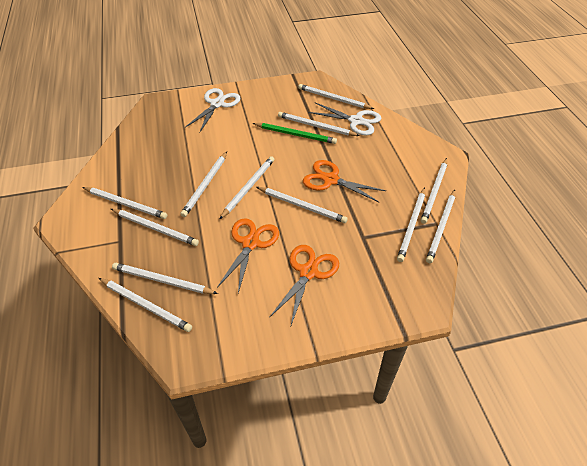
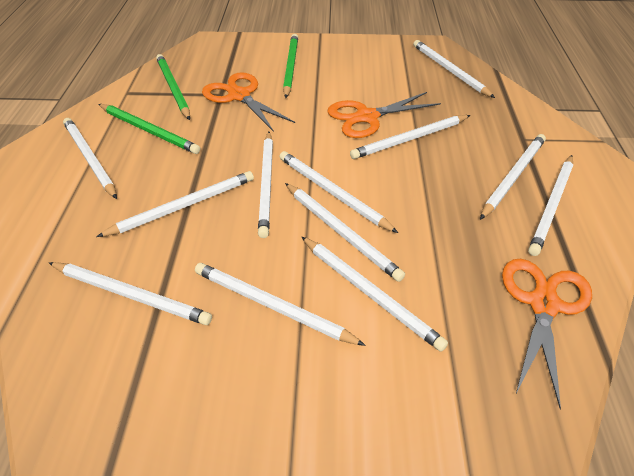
green pencil: [252,123,337,144] = 1 -> [99,104,200,154] [156,54,190,120] [283,34,298,98] = 3
white scissors: [185,88,241,132] [308,103,381,136] = 2 -> none = 0

